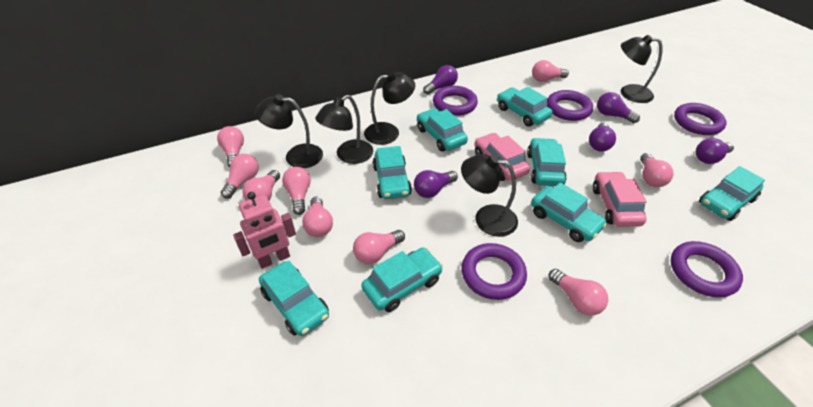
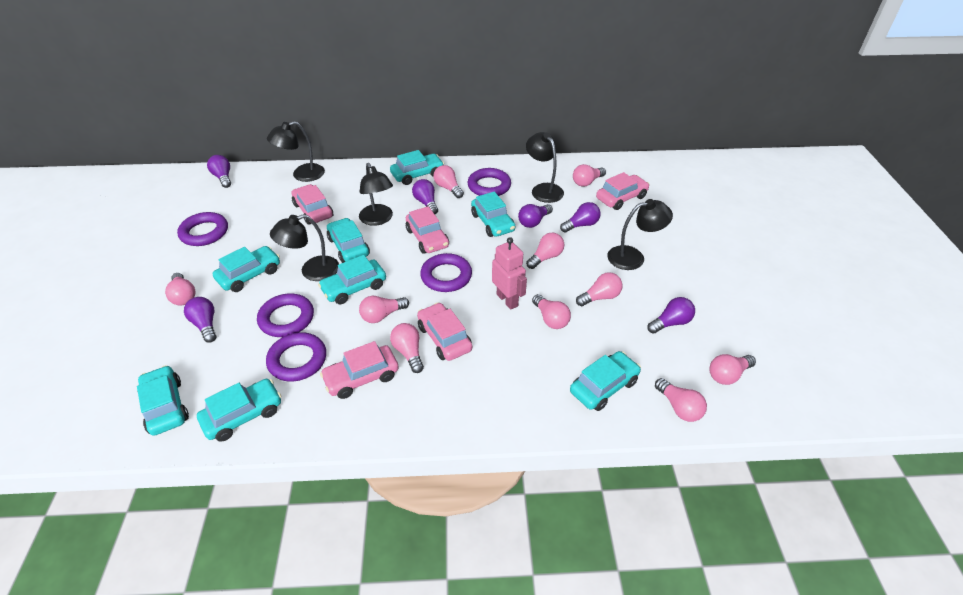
pink car: [474,133,530,181] [593,171,647,227] = 2 -> [292,184,333,225] [320,341,399,399] [406,206,449,254] [417,302,472,361] [596,172,649,210] = 5
pink light bulb: [217,126,244,167] [221,154,259,199] [242,170,280,201] [282,167,311,215] [302,197,333,237] [353,230,405,264] [532,60,569,82] [549,269,608,315] [640,153,673,187] = 9 -> [165,273,195,305] [359,296,409,323] [390,323,424,373] [434,165,464,198] [526,233,564,269] [532,294,571,329] [573,164,606,187] [576,272,623,307] [655,378,707,422] [709,354,756,385] = 10
purple light bulb: [414,170,458,198] [423,65,458,95] [589,123,616,152] [597,92,640,123] [696,138,734,164] = 5 -> [184,297,216,343] [207,155,231,188] [412,179,438,214] [518,204,553,228] [560,202,601,233] [647,297,695,334] = 6

